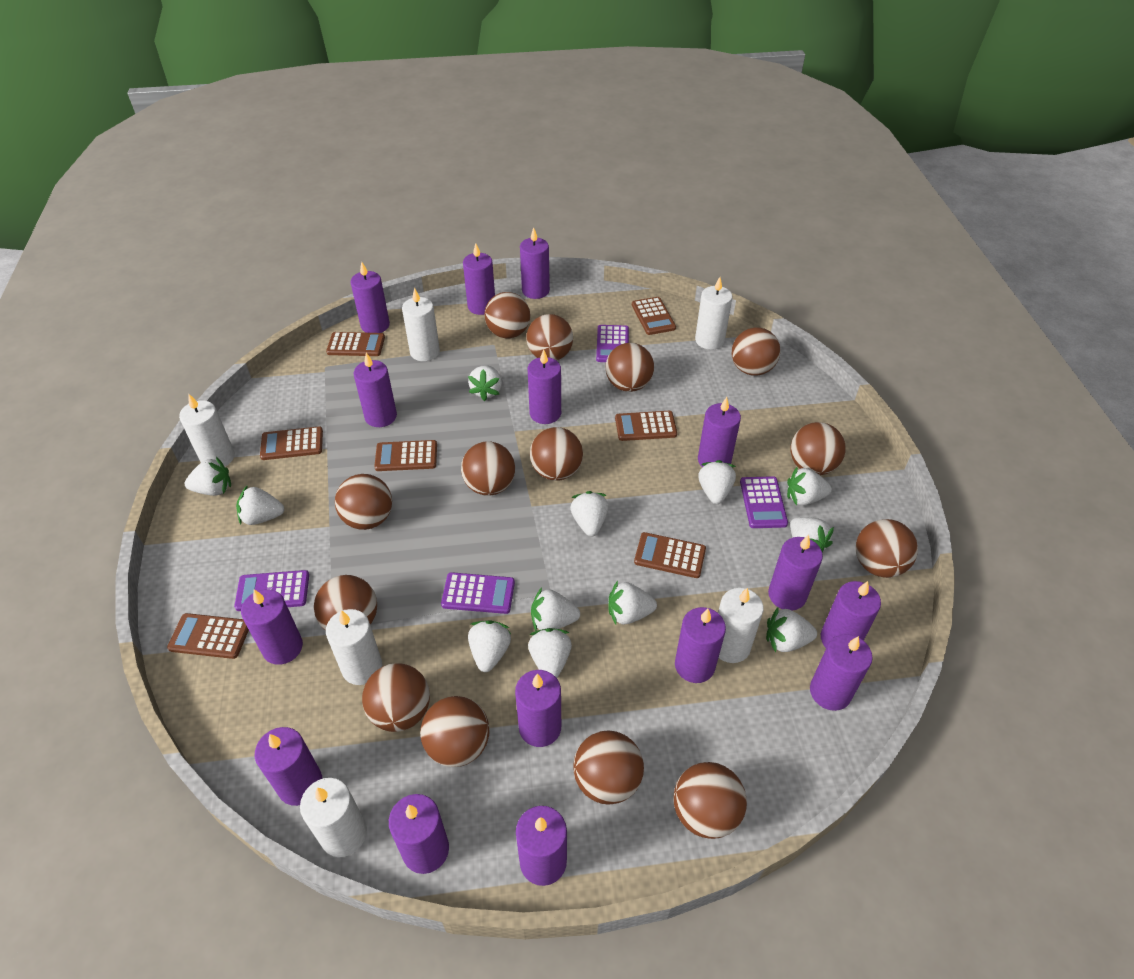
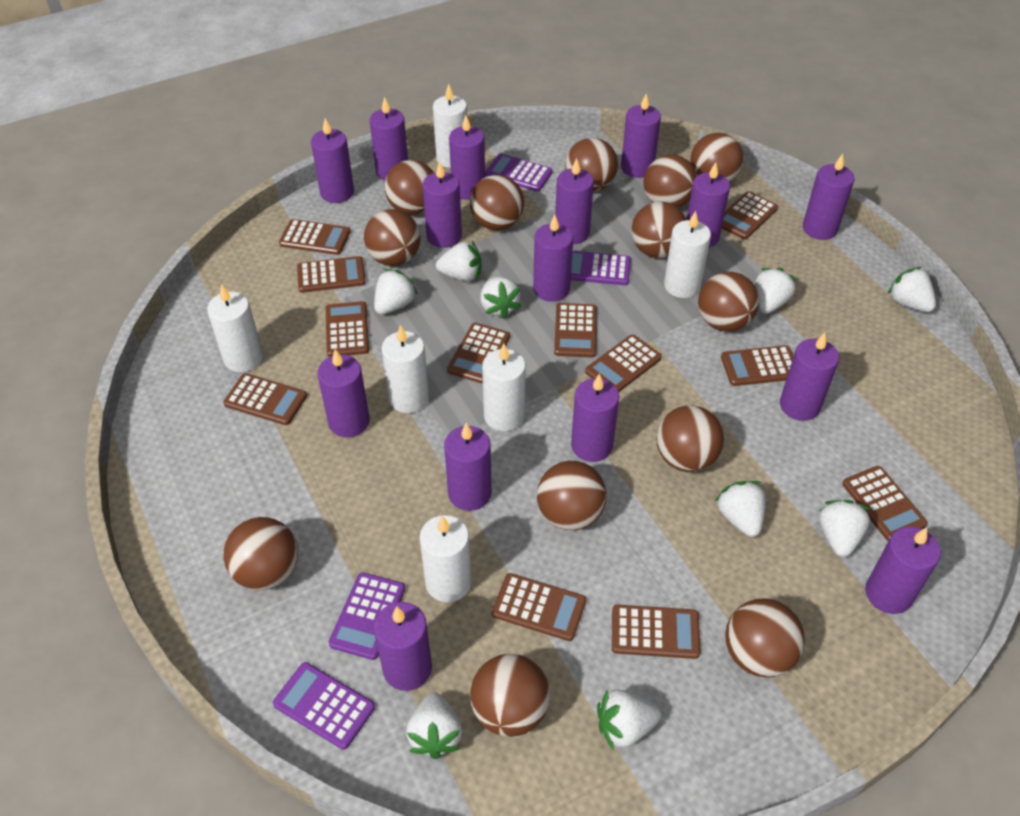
brown ball: [314,575,377,631] [335,474,392,530] [362,663,430,732] [420,696,489,767] [461,441,515,496] [484,292,530,338] [526,314,573,361] [530,427,583,481] [573,730,644,805] [606,343,654,392] [673,762,747,839] [732,328,780,376] [791,422,846,475] [856,519,918,578] = 14 -> [223,517,298,590] [364,209,421,266] [385,160,434,215] [470,175,524,230] [470,654,550,737] [537,461,607,530] [565,138,618,192] [631,201,686,258] [643,155,697,208] [656,405,724,472] [690,133,744,182] [698,272,759,332] [725,598,805,677] = 13
brown calculator: [167,613,249,659] [260,427,323,460] [326,332,385,356] [374,440,437,471] [615,411,677,441] [632,297,676,335] [634,532,706,578] = 7 -> [223,373,307,425] [279,219,351,255] [297,256,366,293] [326,301,369,357] [447,323,510,384] [492,573,586,641] [554,303,597,358] [585,335,662,392] [612,605,700,659] [721,345,794,386] [722,191,778,240] [842,466,928,541] = 12
white strawberry: [185,457,231,496] [236,485,284,525] [468,365,502,401] [468,620,511,672] [528,628,572,678] [531,588,580,631] [570,491,609,537] [608,581,657,624] [698,460,736,504] [766,607,817,652] [787,467,832,506] [790,517,834,553] = 12 -> [374,269,418,315] [406,693,462,759] [436,241,481,281] [480,276,521,319] [597,689,661,750] [715,481,766,537] [755,268,797,314] [819,500,870,557] [888,267,936,312] = 9

